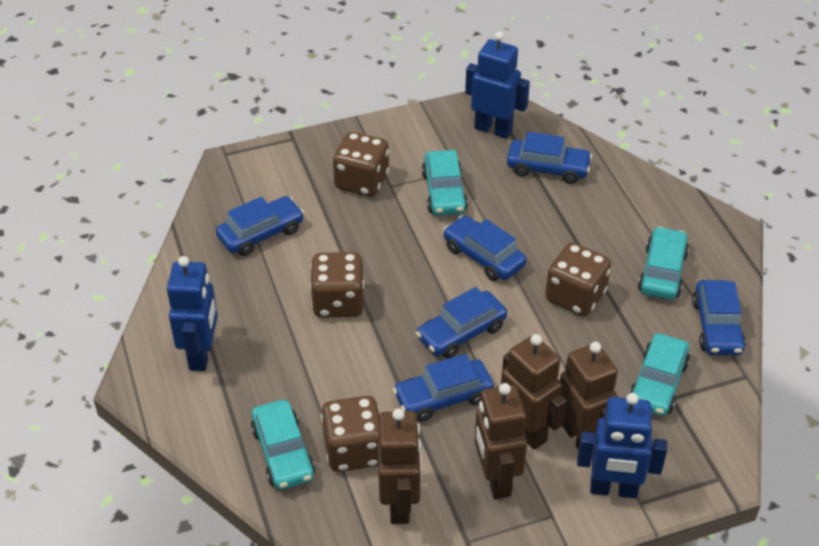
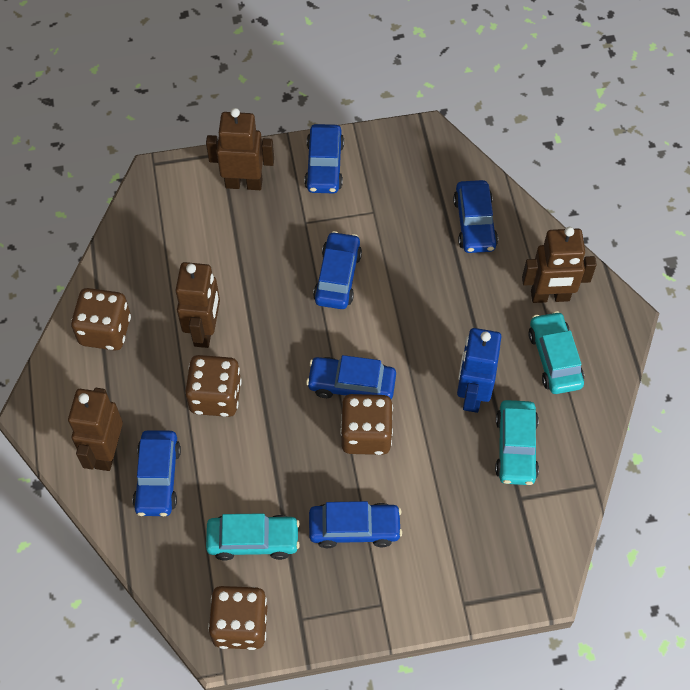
blue robot: [167,256,218,371] [465,32,530,139] [577,393,667,498] = 3 -> [457,328,501,413] = 1
turquoise car: [251,400,315,490] [422,150,468,216] [629,333,690,416] [638,226,689,300] = 4 -> [206,513,300,561] [495,400,539,485] [528,311,584,394] = 3

